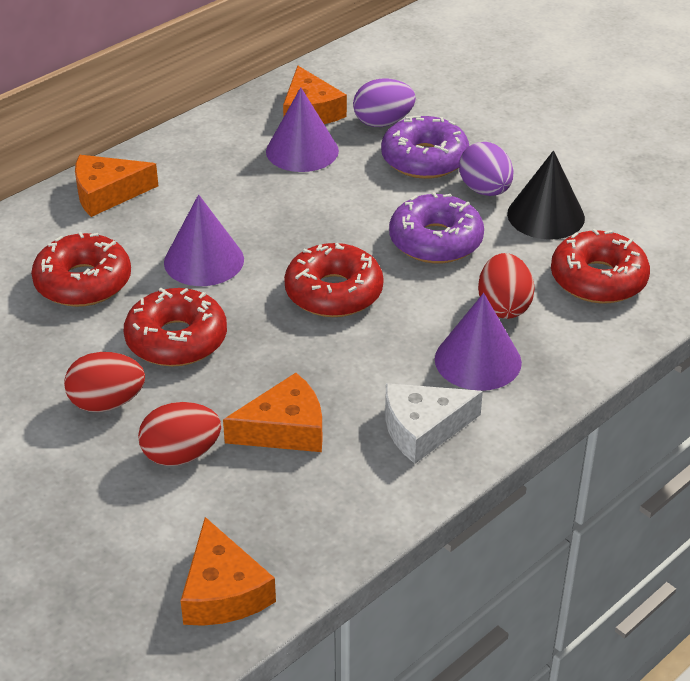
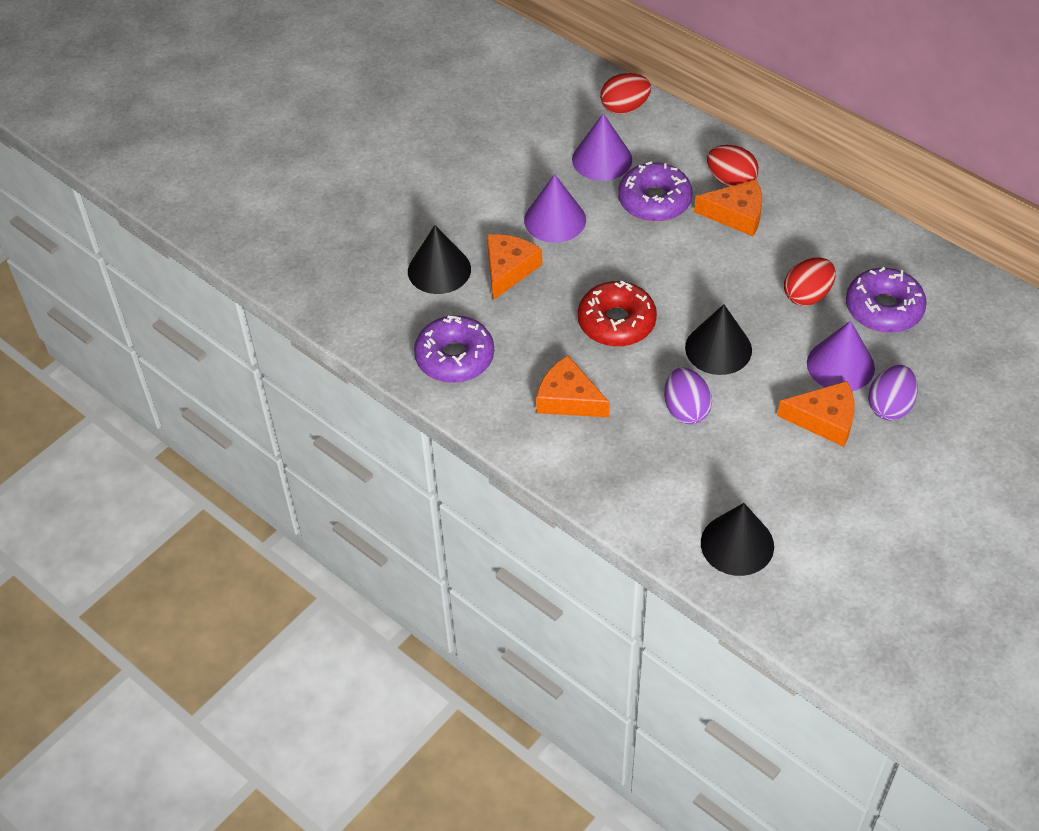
black cone: [507,151,585,240] = 1 -> [408,225,471,294] [685,304,752,375] [701,503,774,576] = 3
purple donut: [381,116,469,179] [389,192,484,264] = 2 -> [414,316,494,383] [618,162,693,222] [846,267,927,333] = 3
red donut: [31,232,131,307] [124,288,227,367] [284,243,384,317] [551,229,650,304] = 4 -> [578,281,657,347] = 1
white cheese: [385,383,483,464] = 1 -> none = 0

